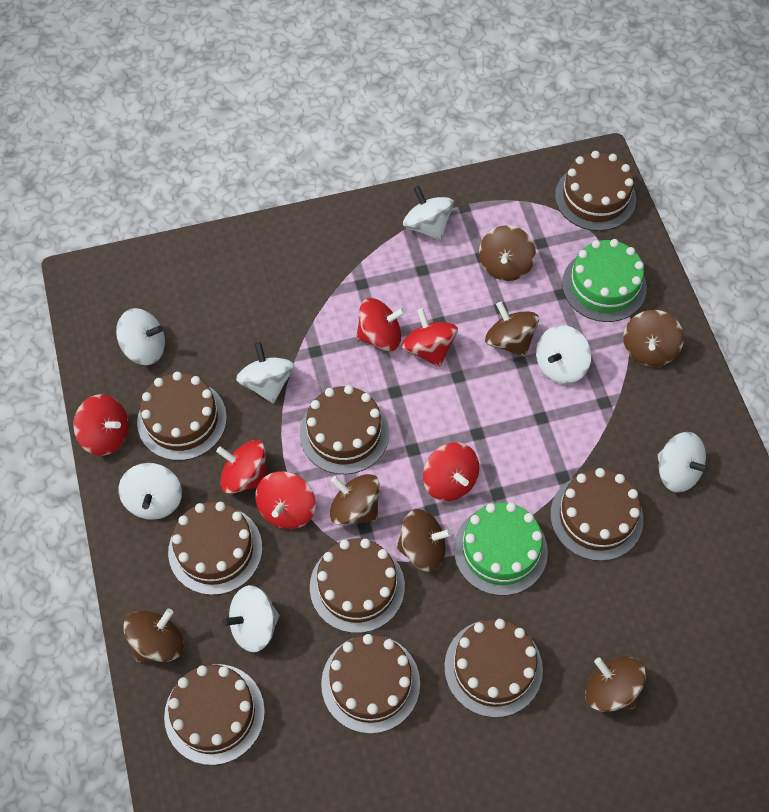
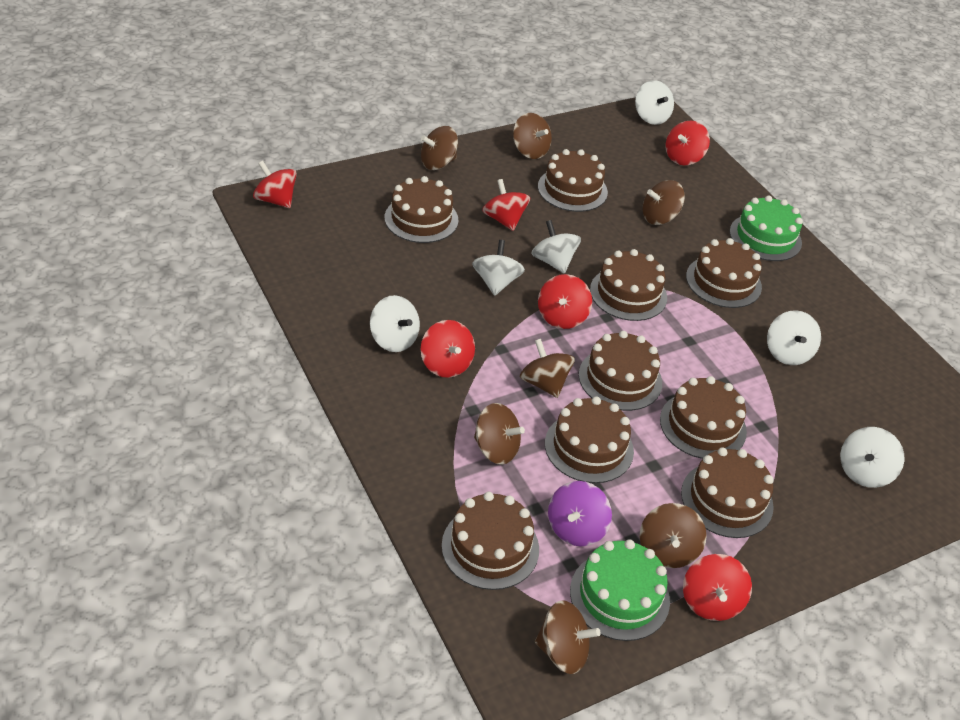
purple spinning top: none = 0 -> [548,481,612,547] = 1
white spinning top: [116,308,165,365] [119,463,182,520] [222,585,280,652] [236,342,294,403] [403,186,454,240] [536,325,591,384] [657,432,709,493] = 7 -> [370,295,420,352] [472,240,525,296] [531,220,581,274] [635,80,674,125] [767,310,821,365] [840,427,904,488] = 6

